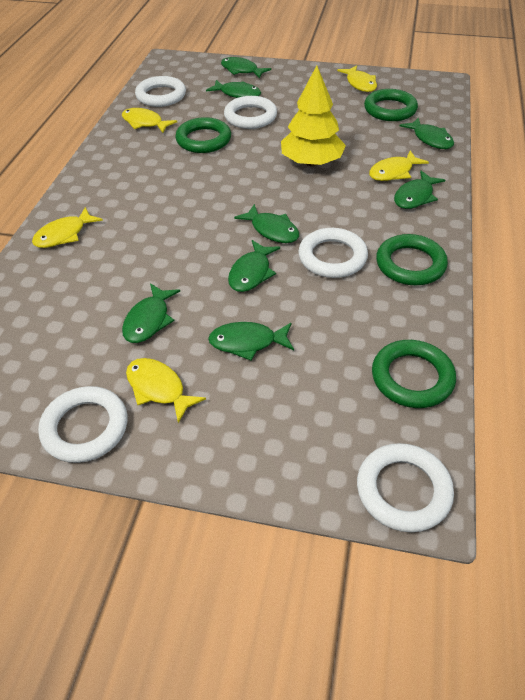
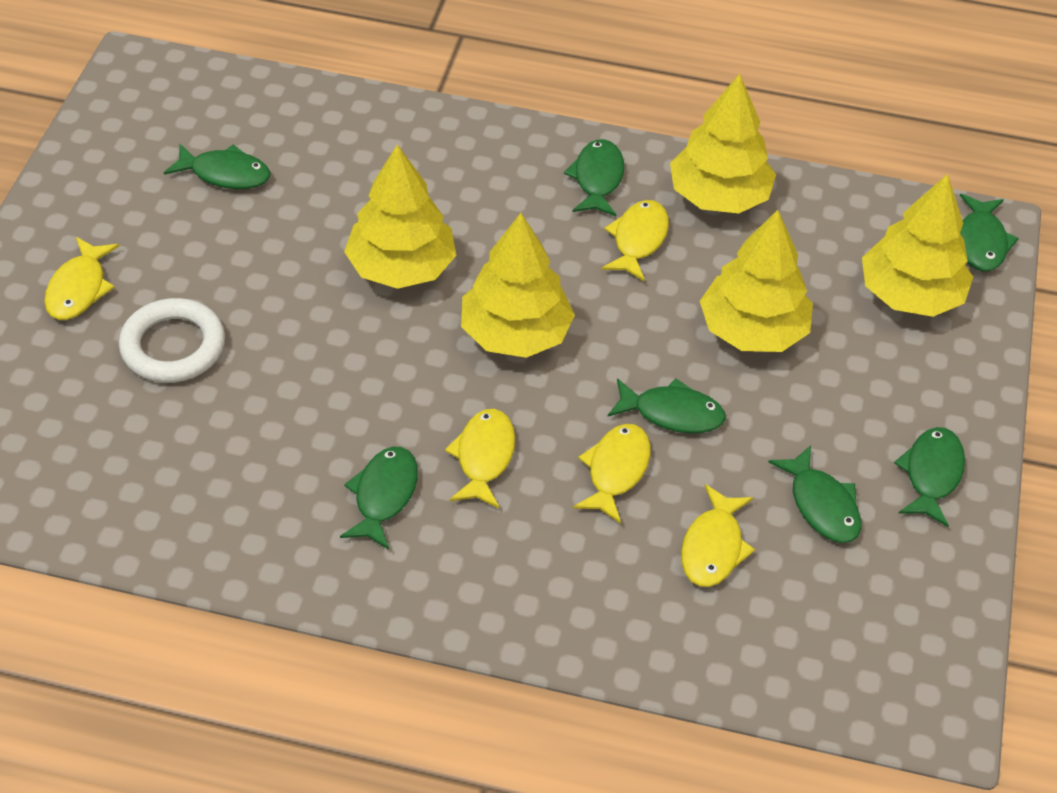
green fish: [122,283,180,343] [206,80,261,98] [208,322,294,361] [221,57,271,79] [228,240,280,292] [234,204,299,243] [394,171,445,209] [400,117,454,149] = 8 -> [164,144,271,189] [340,447,418,550] [564,139,624,216] [608,378,726,433] [768,445,861,543] [894,427,965,527] [960,194,1019,271] = 7
green ring: [175,117,231,153] [364,89,418,121] [372,340,456,408] [376,234,448,286] = 4 -> none = 0
white ring: [38,386,127,463] [135,76,186,107] [224,96,277,129] [298,228,368,278] [357,443,454,532] = 5 -> [119,298,225,383] = 1
yellow tree: [281,65,346,166] = 1 -> [344,144,456,289] [461,213,575,358] [670,74,776,214] [700,210,813,352] [862,174,973,317] = 5

